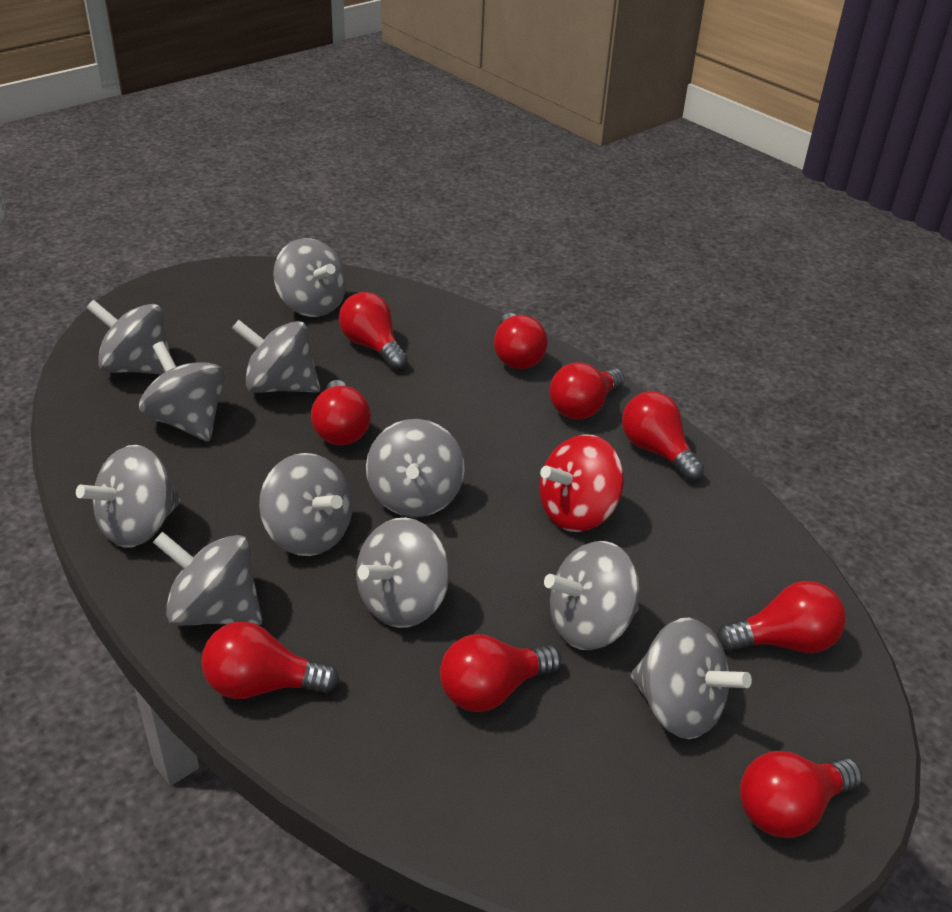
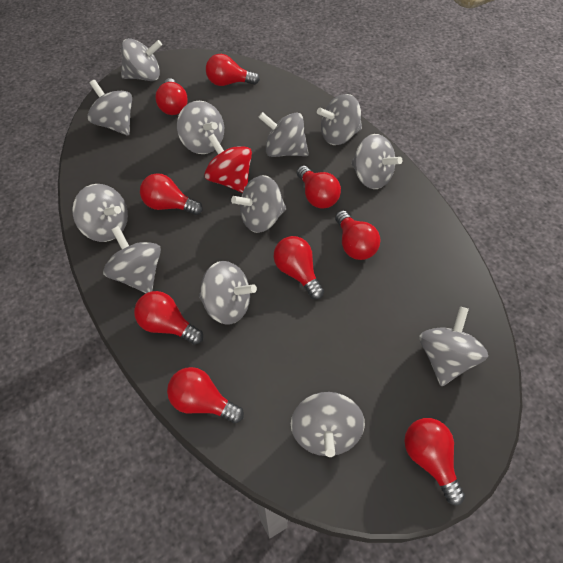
grey spinning top: [76,445,181,548] [86,300,171,374] [139,341,225,442] [153,531,262,626] [232,320,320,393] [259,453,353,556] [273,238,347,317] [356,517,450,628] [366,419,465,517] [544,541,640,650] [630,618,752,739] = 11 -> [72,184,128,242] [87,80,132,136] [103,226,161,293] [121,38,162,81] [177,101,224,154] [199,261,257,324] [231,175,287,233] [258,112,309,157] [291,392,365,457] [317,94,362,145] [351,134,402,189] [419,307,488,386] = 12

